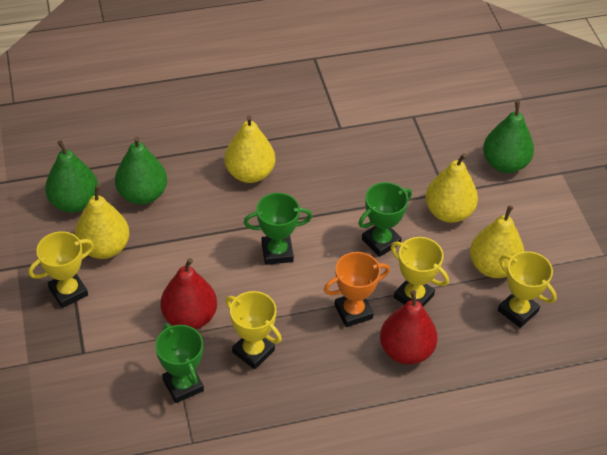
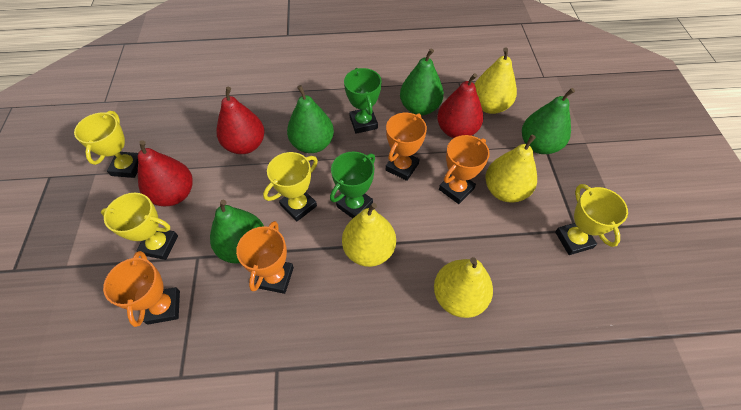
green pear: [45,140,98,213] [115,136,167,205] [483,101,534,173] = 3 -> [210,200,264,264] [287,85,334,153] [400,48,444,115] [522,88,575,154] = 4
green trophy: [155,323,204,403] [244,193,312,265] [359,182,412,257] = 3 -> [330,151,375,218] [344,68,382,134] = 2
orange trophy: [324,252,390,327] = 1 -> [103,251,180,327] [236,221,294,294] [386,113,427,181] [439,135,490,204] = 4
red pear: [160,258,217,329] [380,290,438,365] = 2 -> [138,140,193,206] [216,87,265,154] [437,73,483,138] = 3

